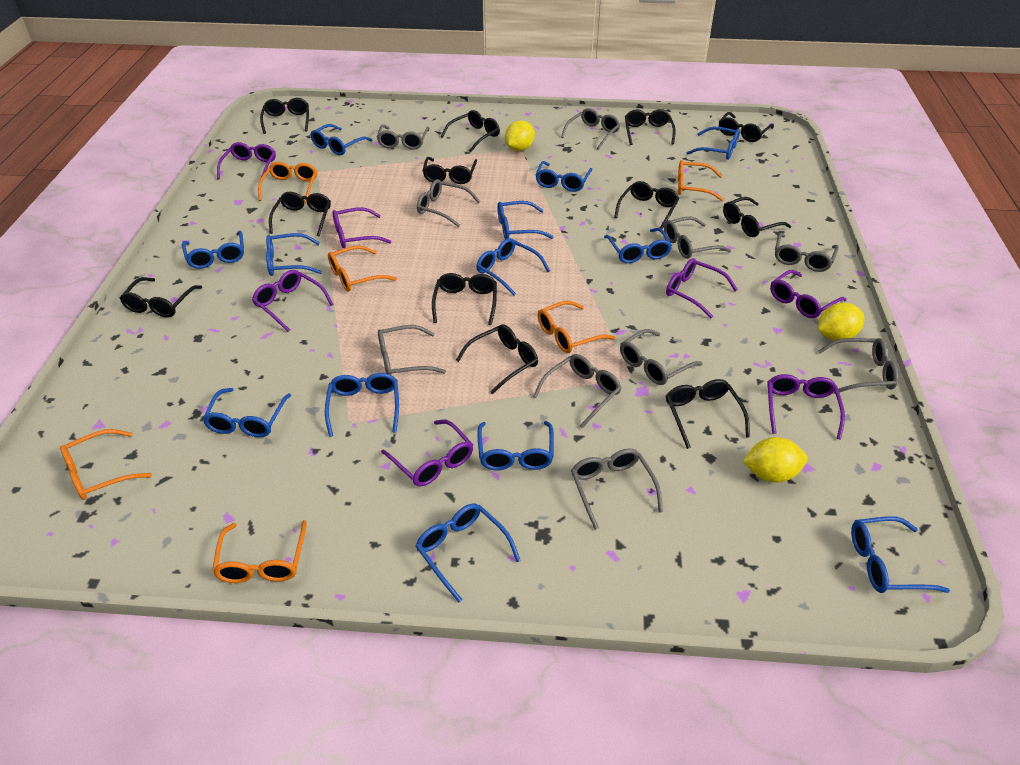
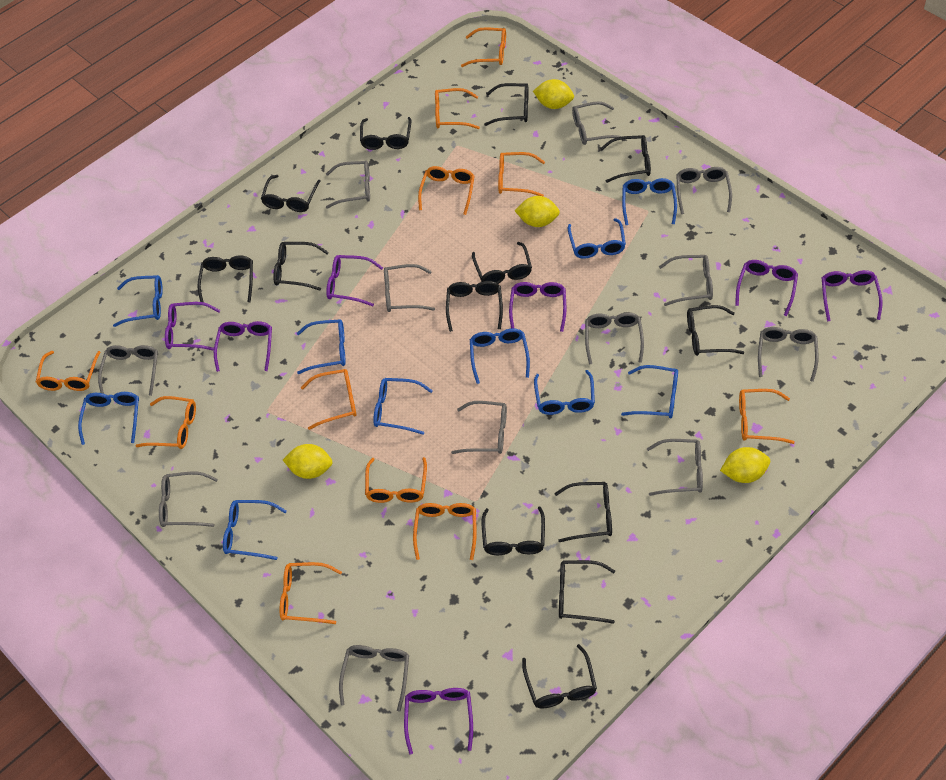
black glasses: [120,277,202,318] [260,98,309,134] [269,192,331,236] [423,157,477,184] [432,273,497,325] [441,110,500,152] [456,324,538,394] [614,181,679,229] [625,109,676,145] [666,379,750,449] [719,112,774,142] [723,197,791,237] = 12 -> [197,255,253,303] [261,175,320,212] [273,242,329,291] [360,117,412,150] [446,281,503,332] [472,242,532,284] [482,507,545,555] [484,83,528,126] [522,644,597,708] [554,482,612,542] [559,560,615,624] [600,135,651,183] [687,305,744,356] = 13
blue glasses: [182,231,244,269] [202,388,291,437] [266,233,322,276] [310,124,373,155] [325,373,399,437] [415,503,521,602] [476,238,550,296] [477,421,554,470] [497,201,553,239] [535,161,592,192] [604,228,672,263] [686,127,740,160] [851,516,950,593] = 13 -> [78,392,139,445] [113,275,163,327] [223,500,287,560] [297,319,346,374] [373,378,433,435] [470,328,530,384] [534,370,595,415] [567,218,626,259] [621,365,678,418] [622,178,677,225] = 10
grey glasses: [377,125,430,150] [378,325,446,375] [417,179,480,227] [533,354,621,429] [561,108,620,150] [571,448,663,530] [620,329,703,385] [664,216,731,259] [775,233,839,272] [818,338,898,394] = 10 -> [98,345,158,396] [159,472,218,527] [326,161,370,208] [339,645,409,712] [384,264,435,312] [451,401,507,454] [572,101,626,145] [585,312,644,365] [647,439,703,496] [659,255,713,306] [676,167,732,214] [758,327,819,382] = 12
orange glasses: [60,429,152,500] [212,520,307,583] [258,162,317,203] [328,245,397,292] [537,301,615,353] [678,160,724,201] = 6 -> [36,351,101,391] [136,396,196,449] [280,562,342,624] [301,369,357,430] [365,457,427,503] [413,503,477,560] [418,166,475,215] [435,88,480,129] [461,27,506,67] [498,152,545,196] [739,389,795,444] = 11
yellow lemon: [505,120,535,151] [742,437,807,483] [818,303,864,341] = 3 -> [283,444,333,479] [515,196,560,227] [533,79,574,109] [720,447,770,483] = 4

